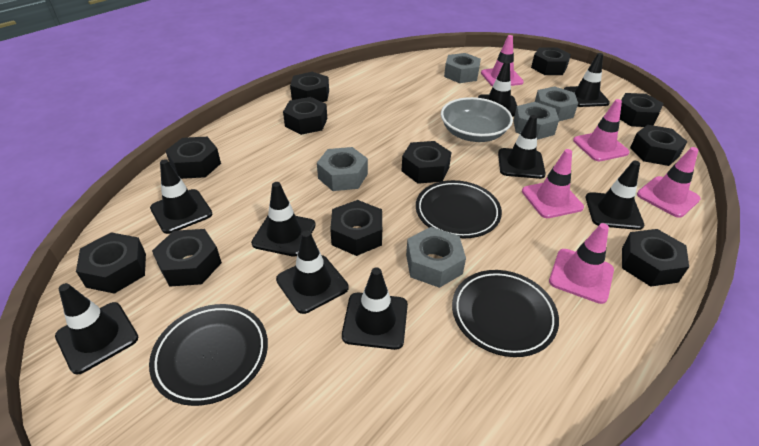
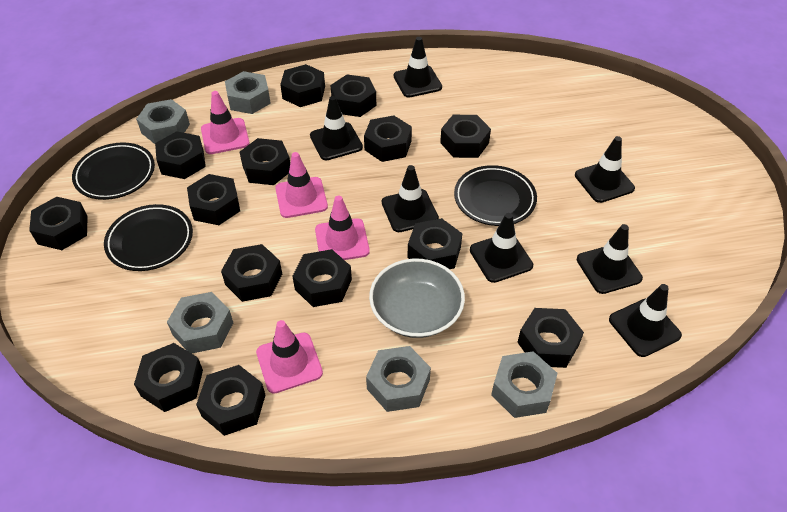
black nut: [76,232,146,294] [152,229,222,287] [165,137,221,179] [283,97,327,135] [290,72,329,102] [330,200,382,256] [402,141,451,184] [531,47,571,75] [620,93,664,127] [622,229,689,287] [630,125,687,166] = 11 -> [29,197,88,250] [134,343,203,412] [155,131,206,179] [187,174,240,225] [196,365,265,436] [221,244,282,302] [240,138,290,185] [280,64,325,107] [292,249,352,307] [330,75,376,117] [364,115,412,162] [407,218,462,269] [440,115,491,158] [517,308,584,368] = 14
black traffic cone: [55,283,138,375] [150,159,212,234] [251,182,316,257] [276,231,348,314] [342,267,408,350] [478,61,517,116] [498,115,546,179] [564,53,610,107] [586,161,644,230] = 9 -> [310,96,363,160] [382,165,439,232] [394,37,442,98] [470,213,533,283] [575,136,635,203] [577,224,643,294] [609,284,682,357] = 7
pink traffic cone: [481,35,524,87] [522,149,584,218] [549,223,614,304] [573,99,629,161] [637,147,701,218] = 5 -> [201,91,250,154] [256,320,323,394] [275,152,328,218] [315,195,370,260] = 4

